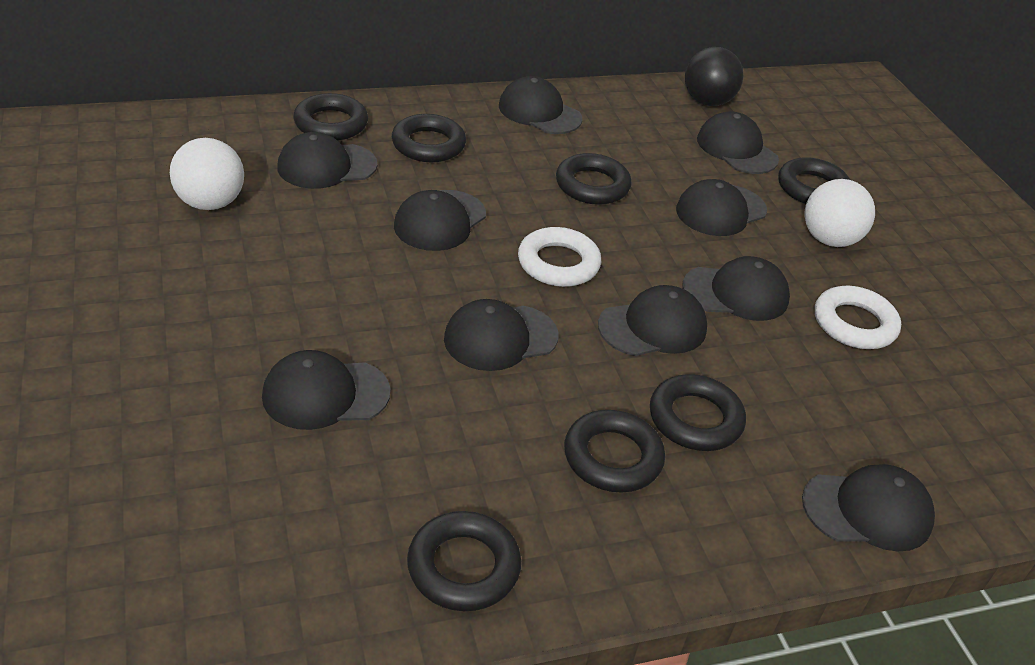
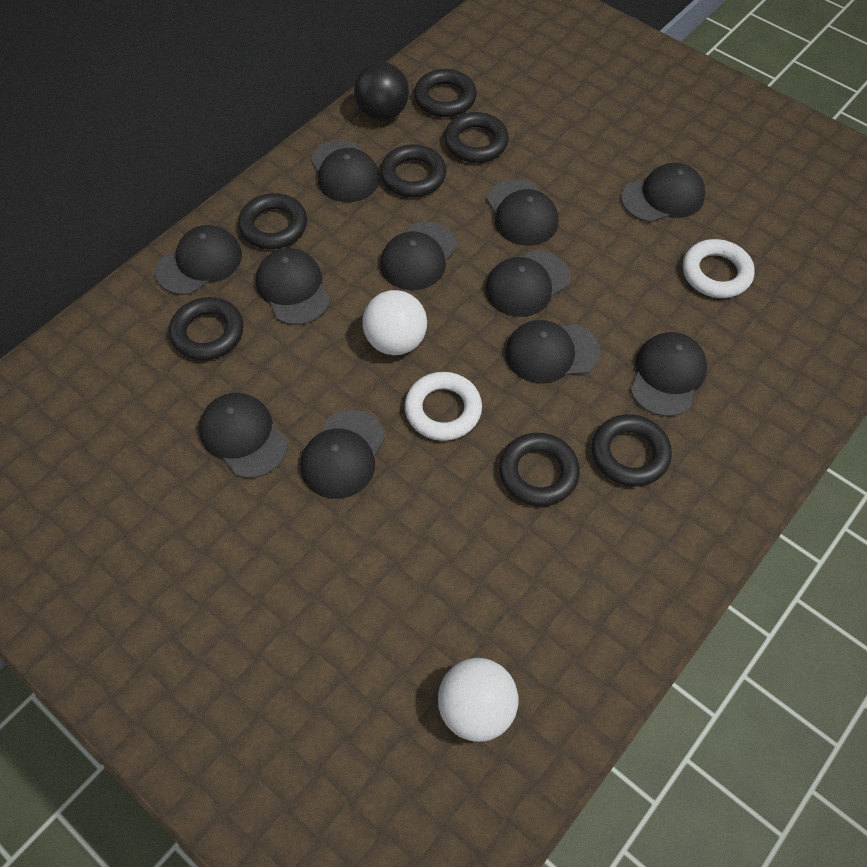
black cap: [262,350,390,430] [277,132,377,189] [394,190,486,251] [444,299,558,371] [499,76,582,134] [598,285,707,356] [676,179,767,236] [683,256,790,321] [697,112,779,174] [802,464,935,552] = 10 -> [155,225,242,295] [199,393,288,478] [256,248,330,325] [301,410,385,499] [311,140,380,202] [380,222,458,290] [485,251,570,317] [487,179,559,246] [505,320,600,383] [621,163,705,222] [630,332,707,417] = 11

